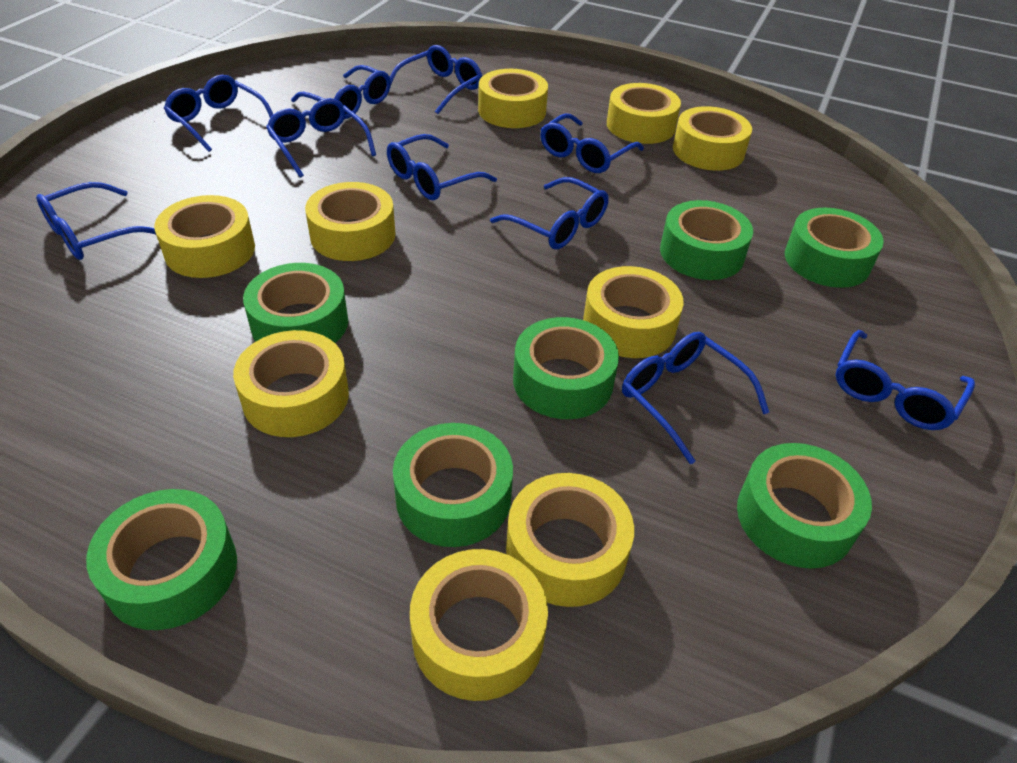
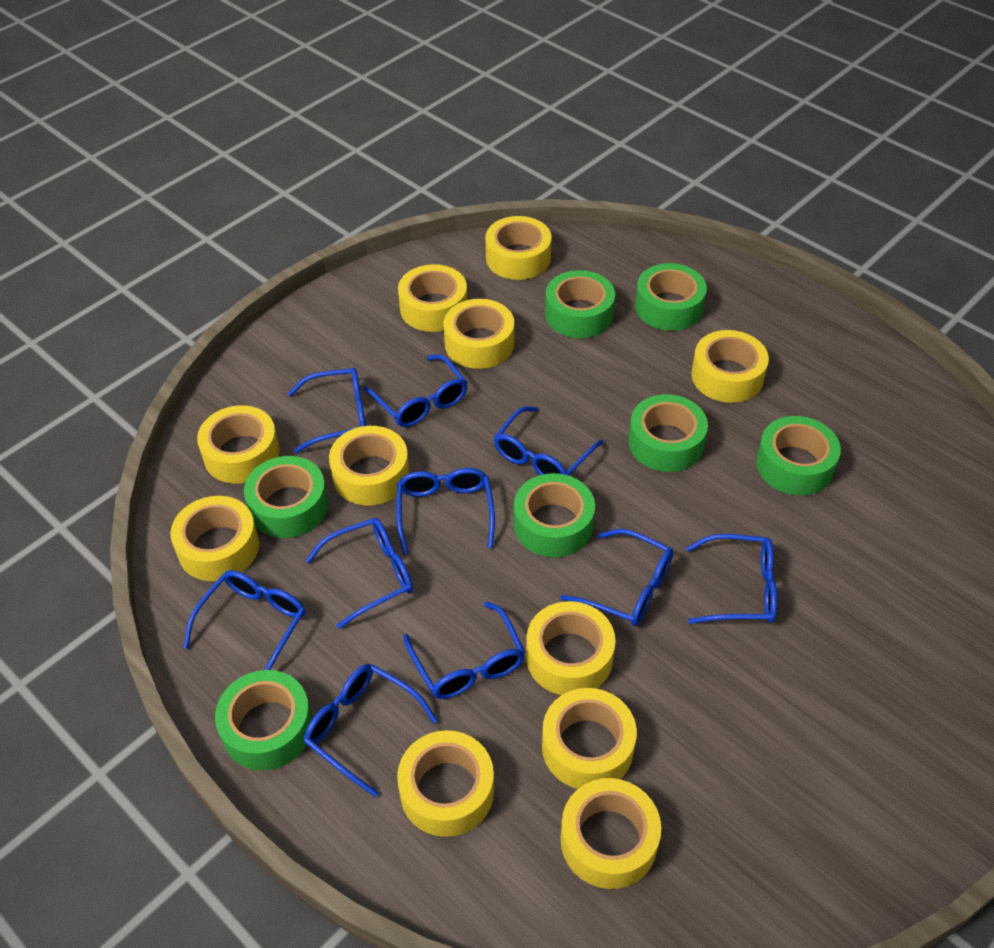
yellow tape: [154,195,255,278] [233,330,349,437] [305,182,395,261] [410,549,548,701] [478,69,548,128] [506,473,634,607] [583,266,684,358] [607,83,681,144] [673,106,752,171] = 9 -> [170,496,259,581] [197,405,280,484] [329,426,410,506] [397,730,494,837] [398,264,467,332] [444,299,514,369] [485,216,552,280] [526,601,616,695] [542,688,637,789] [560,778,661,889] [692,330,769,403] = 11

